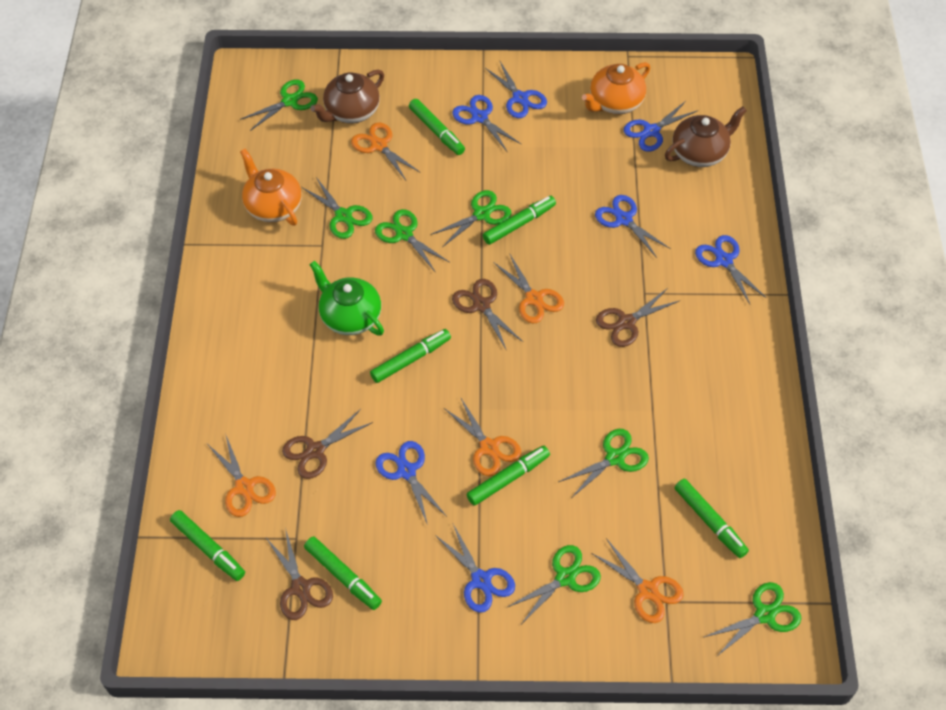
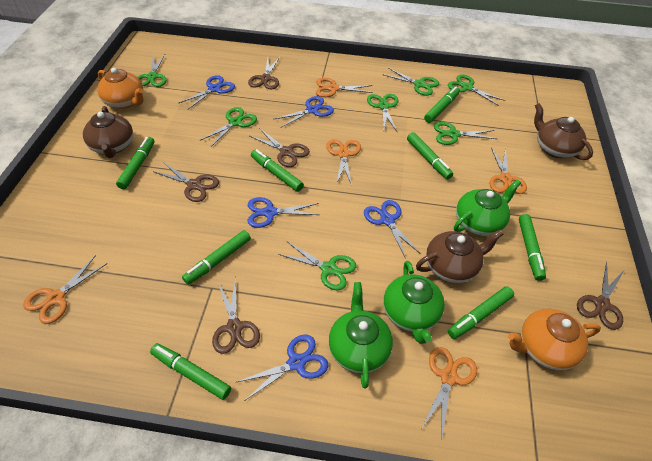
blue scissors: [375,441,447,525] [435,524,515,613] [452,95,521,153] [485,62,547,118] [595,195,671,258] [623,101,697,152] [695,235,766,304] = 7 -> [179,75,235,109] [237,334,328,401] [248,197,319,228] [275,96,334,127] [364,200,420,259] = 5
brown scissors: [266,528,333,620] [282,409,373,479] [452,279,523,351] [596,288,679,347] = 4 -> [153,162,219,202] [212,277,260,354] [248,57,280,90] [250,128,310,167] [577,262,624,330] = 5
brown teapot: [310,70,384,123] [665,106,747,167] = 2 -> [83,106,133,158] [416,230,504,283] [534,103,593,160] = 3
green marker: [170,510,245,581] [304,536,382,610] [370,329,451,383] [409,99,465,155] [466,446,550,506] [483,196,556,245] [674,479,749,558] = 7 -> [116,137,155,189] [150,343,231,400] [182,230,251,285] [251,149,304,192] [407,132,453,179] [424,86,460,123] [448,286,514,339] [519,214,546,281] = 8
green teapot: [309,261,384,335] = 1 -> [329,282,393,389] [383,261,445,344] [454,179,521,236] = 3

